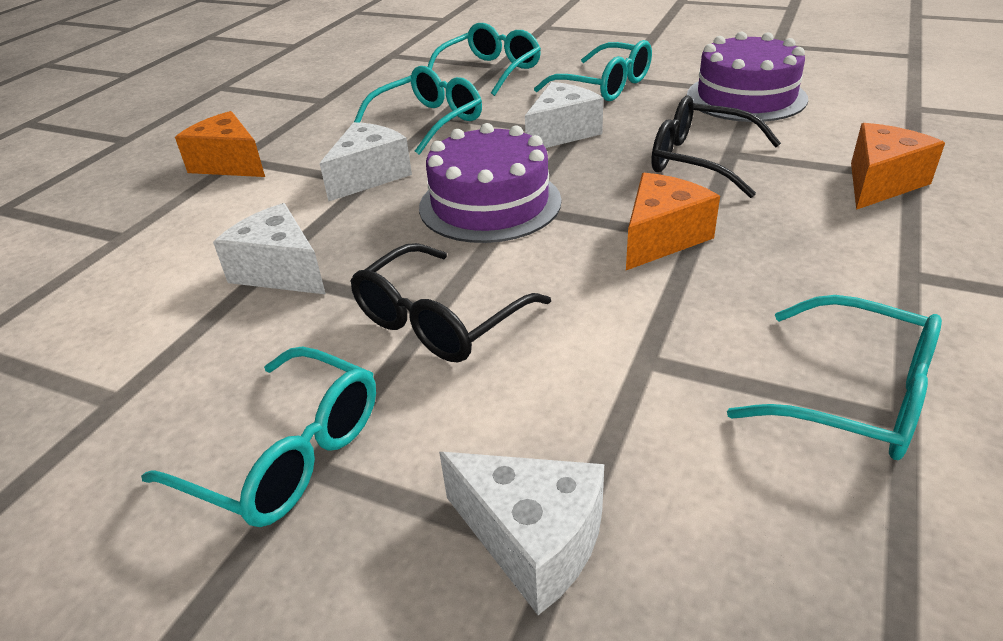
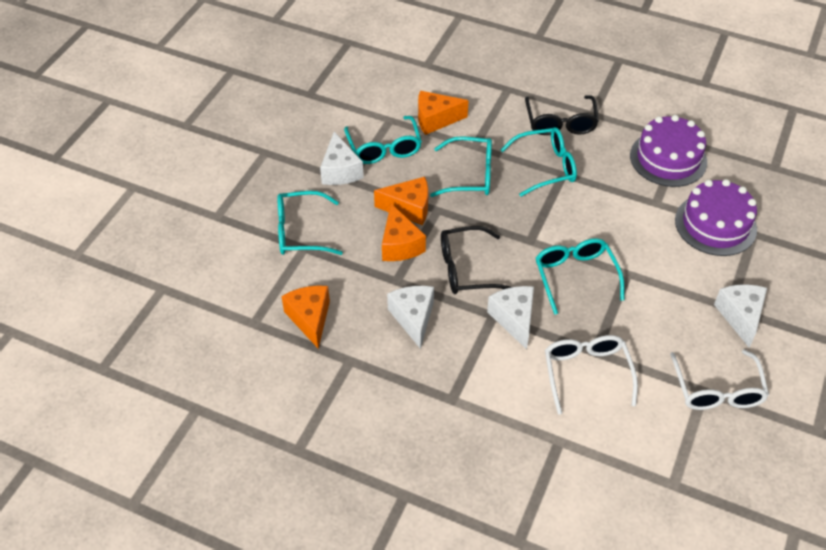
orange cheese: [175,111,265,177] [626,173,720,270] [851,123,945,210] = 3 -> [281,285,330,349] [374,177,428,225] [382,204,426,261] [418,91,469,135] = 4
white glasses: none = 0 -> [545,335,638,414] [670,349,769,410] = 2

